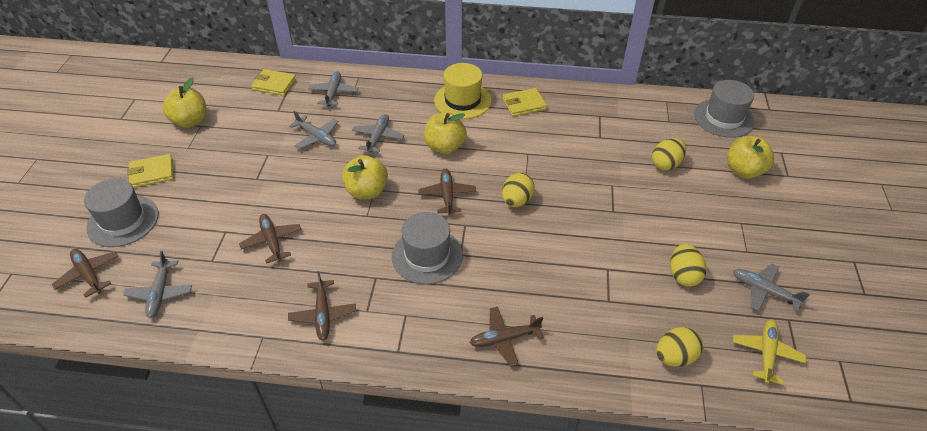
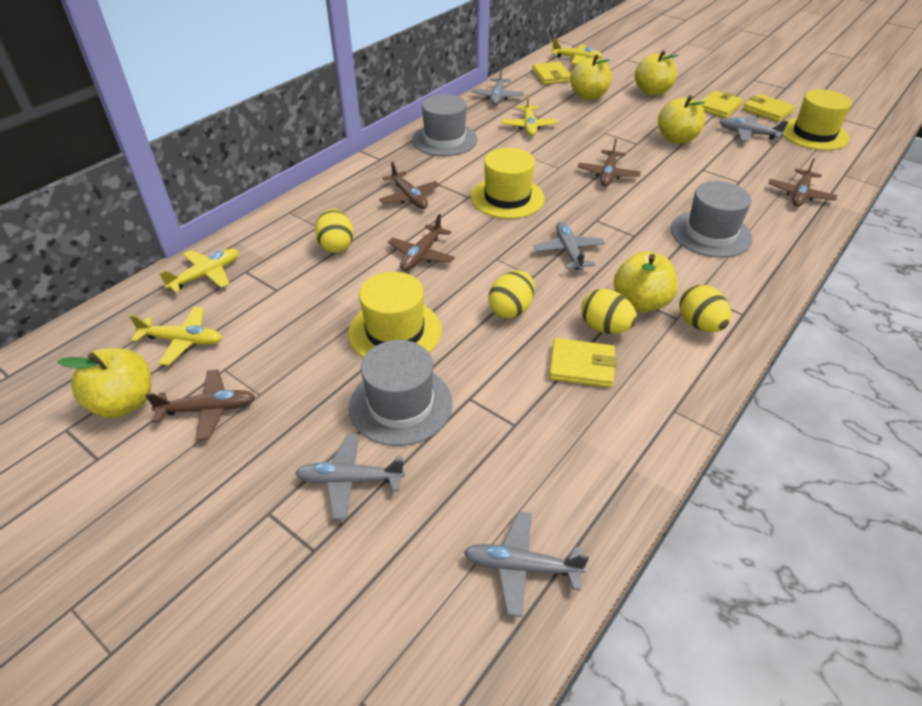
yellow apple: [163,77,207,128] [342,155,388,199] [424,112,467,154] [727,136,774,179] = 4 -> [57,348,151,418] [570,54,612,100] [614,251,678,312] [634,50,679,96] [658,95,706,144] = 5
yellow hat: [434,63,491,119] = 1 -> [349,272,442,358] [471,148,545,219] [783,89,852,150] = 3
yellow plane: [733,320,806,385] = 1 -> [129,307,222,366] [159,249,238,293] [502,94,558,136] [552,39,603,64] = 4
yellow wallet: [127,154,174,188] [251,69,296,96] [503,88,547,117] = 3 -> [532,62,570,84] [549,338,617,388] [700,91,743,118] [743,94,795,122] = 4

